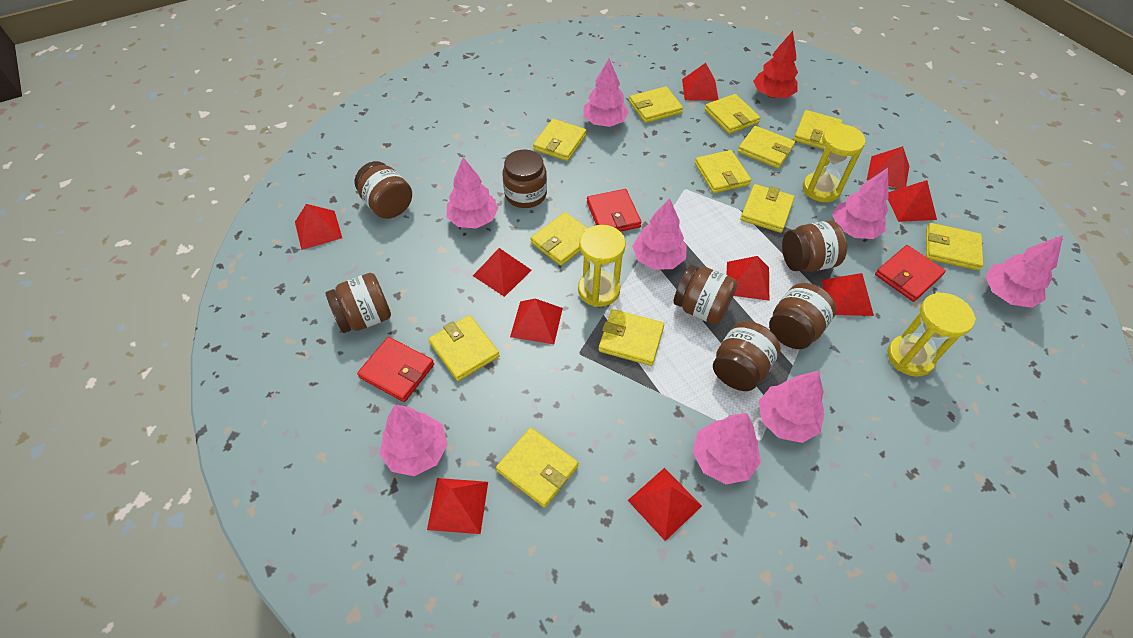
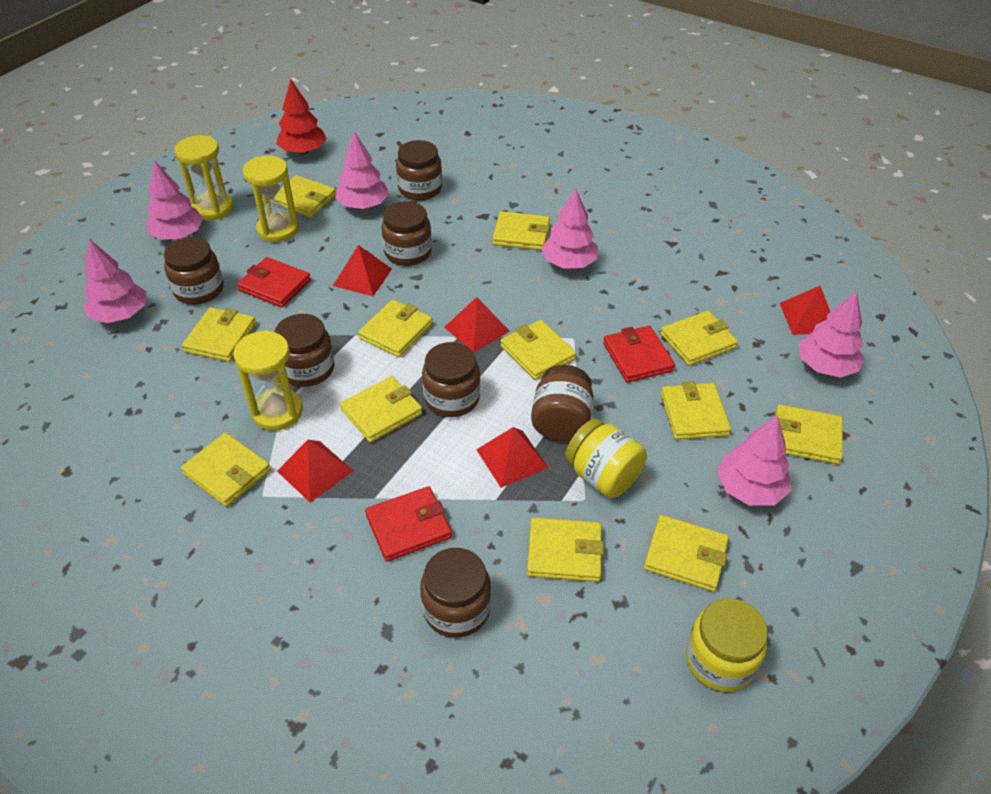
pink tree: [380,405,448,476] [446,157,498,228] [583,59,629,127] [632,198,687,270] [693,413,761,484] [759,371,824,443] [832,168,889,239] [985,235,1063,308] = 8 -> [83,239,146,323] [147,160,203,240] [335,131,389,209] [541,188,598,269] [717,415,791,506] [799,291,864,378] = 6
red pyramid: [295,204,342,250] [427,478,488,534] [473,248,532,297] [510,299,563,344] [628,468,702,541] [682,63,719,101] [727,256,769,301] [821,273,874,316] [867,146,909,189] [888,180,937,222] = 10 -> [277,440,353,503] [333,245,392,296] [444,297,510,352] [476,427,548,488] [780,286,830,335] = 5
yellow jar: none = 0 -> [565,419,647,498] [686,598,768,692] = 2

